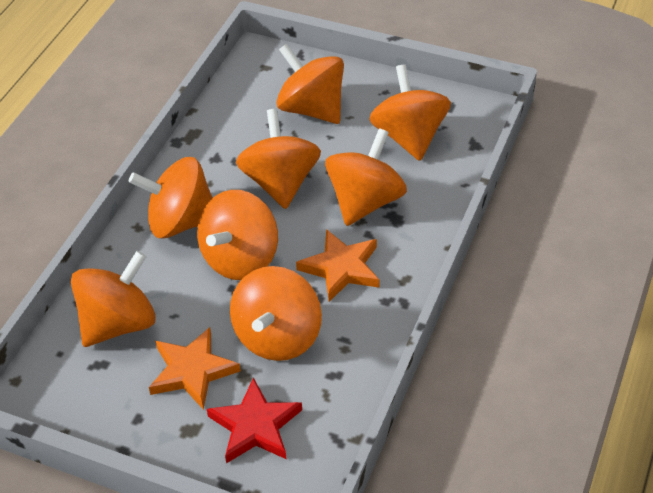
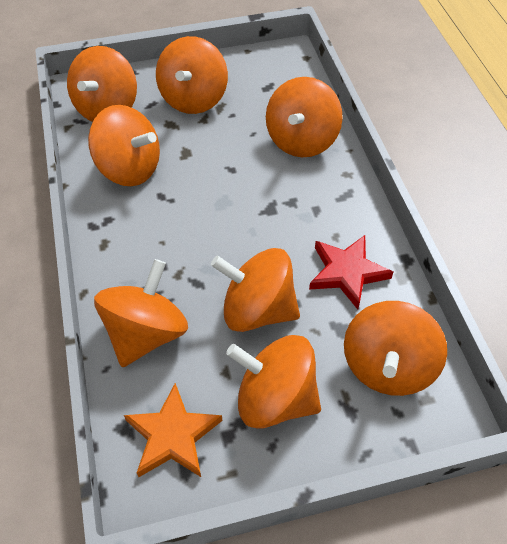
orange star: [149,327,241,410] [296,229,380,302] = 2 -> [124,383,222,477] = 1

